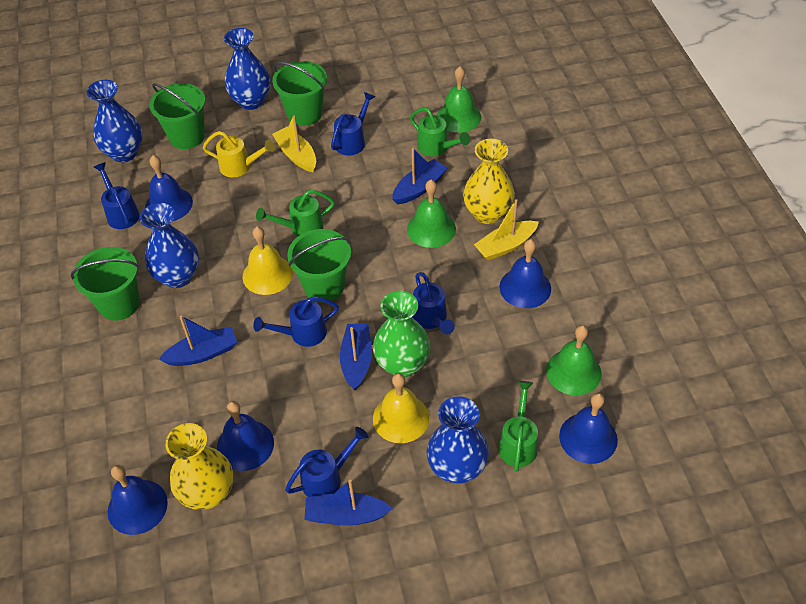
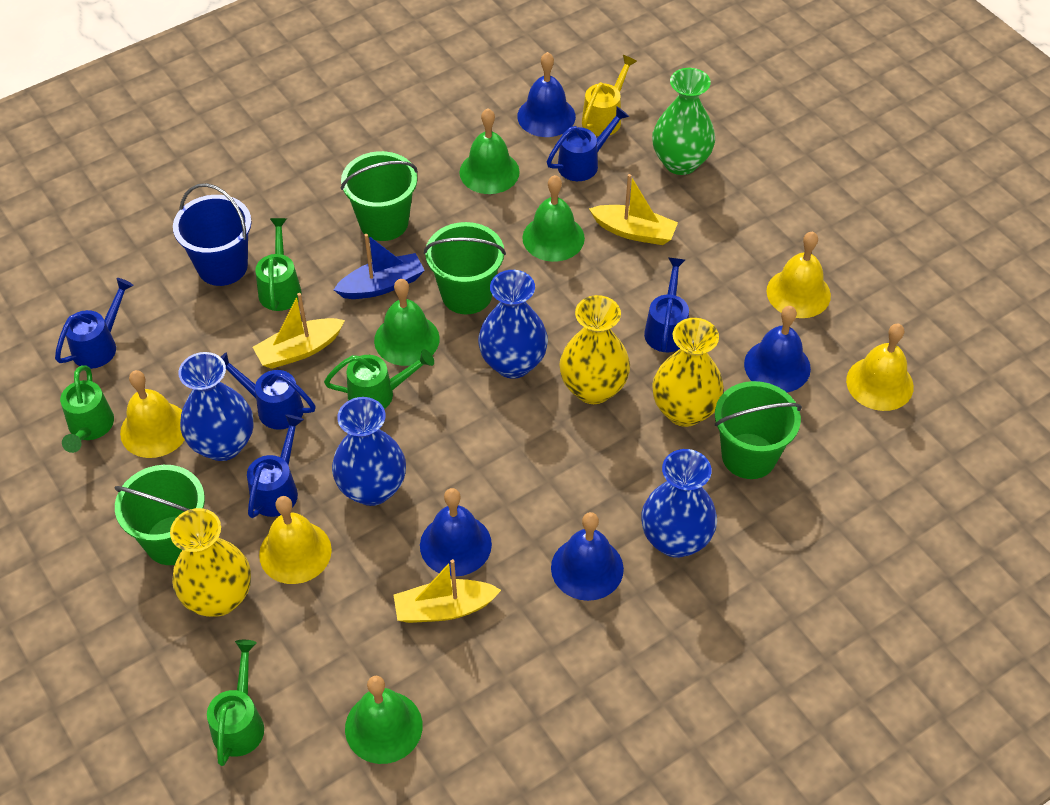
blue bell: [108,465,168,535] [145,155,193,222] [217,401,274,471] [499,239,551,308] [559,393,618,464] = 5 -> [420,488,492,576] [517,52,576,137] [551,512,624,601] [744,306,811,392] = 4
blue boat: [159,316,237,366] [304,479,393,526] [340,324,372,390] [392,148,447,204] = 4 -> [334,234,425,299] = 1
blue bucket: none = 0 -> [173,183,252,286] = 1
green bell: [407,180,456,248] [437,67,481,133] [546,325,602,396] = 3 -> [345,676,423,764] [374,279,440,366] [459,108,520,194] [522,175,585,262] = 4
green watering can: [256,190,335,237] [410,107,470,156] [498,381,538,472] = 3 -> [60,365,114,453] [207,640,264,766] [255,218,302,311] [324,349,434,409] = 4
yellow bell: [243,227,293,295] [373,373,429,443] = 2 -> [120,370,185,458] [259,496,332,584] [767,231,831,318] [846,323,914,411] = 4
yellow boat: [272,116,316,172] [474,199,539,260] = 2 -> [253,293,345,369] [394,559,501,623] [589,174,678,245] = 3
yellow vase: [165,423,233,510] [463,139,515,224] = 2 -> [170,508,251,617] [559,295,630,404] [652,318,724,427] = 3

